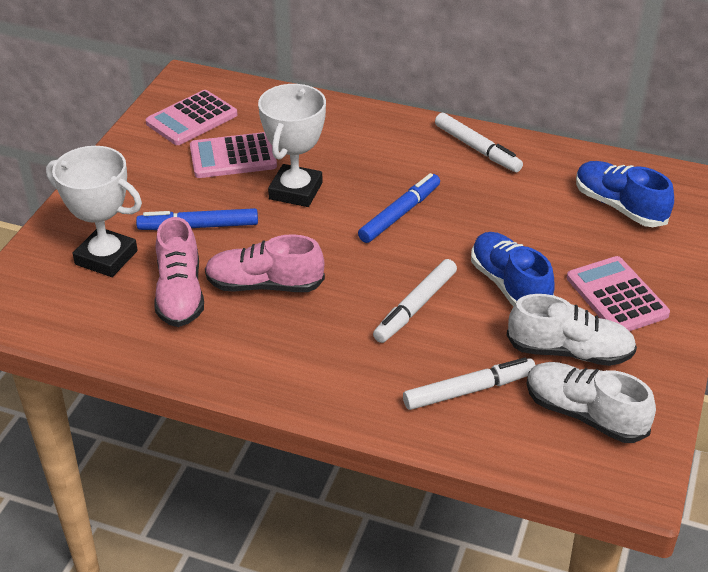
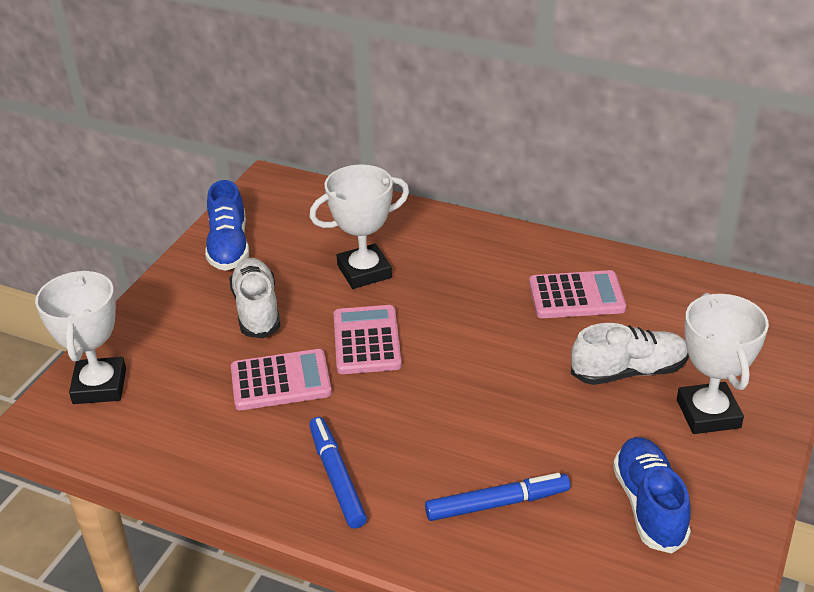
pink shoe: [154,217,204,327] [205,234,325,292] = 2 -> none = 0
white marker: [373,259,457,343] [403,357,536,410] [435,113,523,172] = 3 -> none = 0
white trophy: [46,146,142,277] [258,84,326,207] = 2 -> [35,270,126,404] [309,165,409,289] [677,293,769,434] = 3

